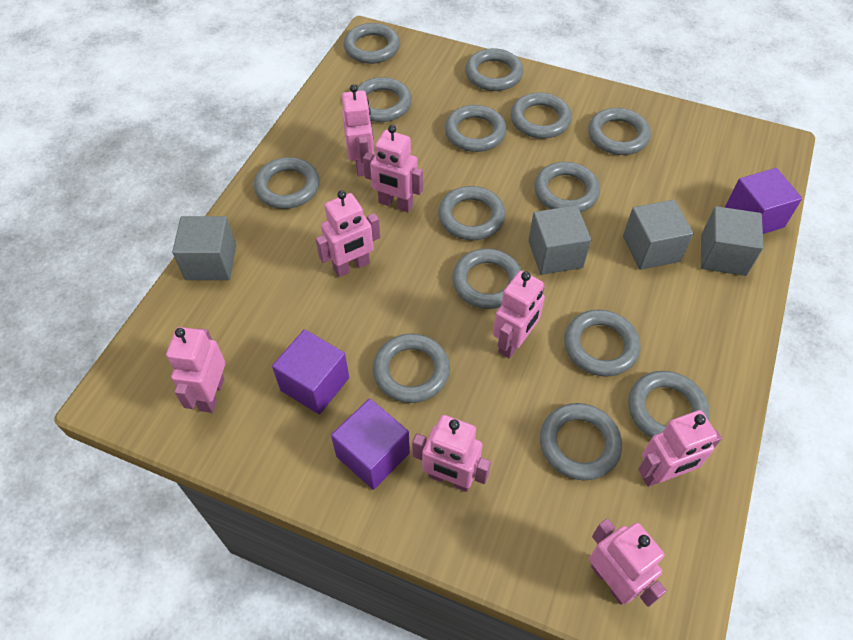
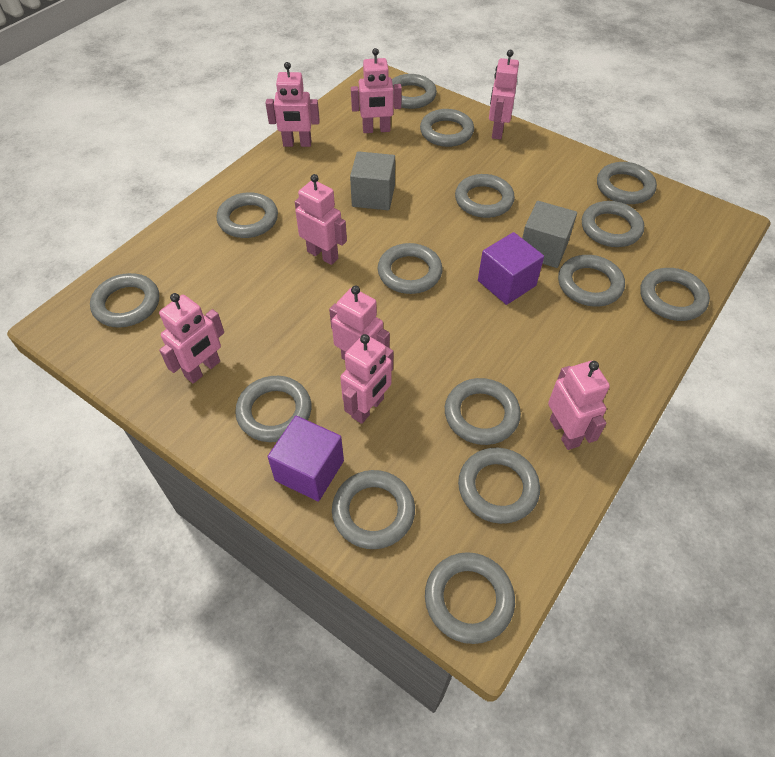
grey cube: [172,216,236,280] [528,205,591,275] [623,200,694,270] [701,206,764,276] = 4 -> [350,151,395,210] [522,201,577,268] = 2
grey ring: [254,157,320,209] [344,23,400,64] [357,77,412,122] [373,333,450,403] [438,186,505,240] [445,105,506,152] [452,248,522,309] [465,48,523,91] [511,92,572,139] [534,162,600,212] [540,403,622,480] [564,310,640,377] [588,108,651,155] [628,371,710,438] = 14 -> [90,273,159,328] [217,192,278,238] [235,376,311,442] [332,470,415,549] [378,243,443,294] [392,74,437,109] [420,109,474,147] [425,552,515,644] [445,378,521,445] [455,174,515,218] [458,448,540,524] [558,255,625,307] [582,201,644,247] [597,162,657,204] [640,268,710,321] = 15
purple cube: [272,329,349,414] [331,399,410,490] [725,168,802,234] = 3 -> [268,416,344,502] [478,232,544,305] = 2

